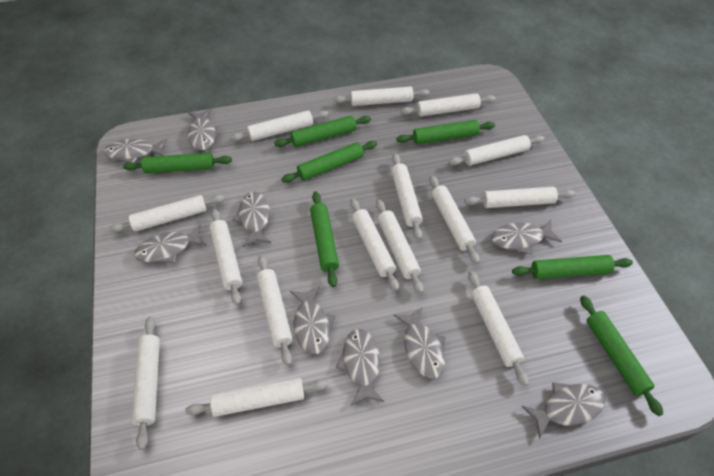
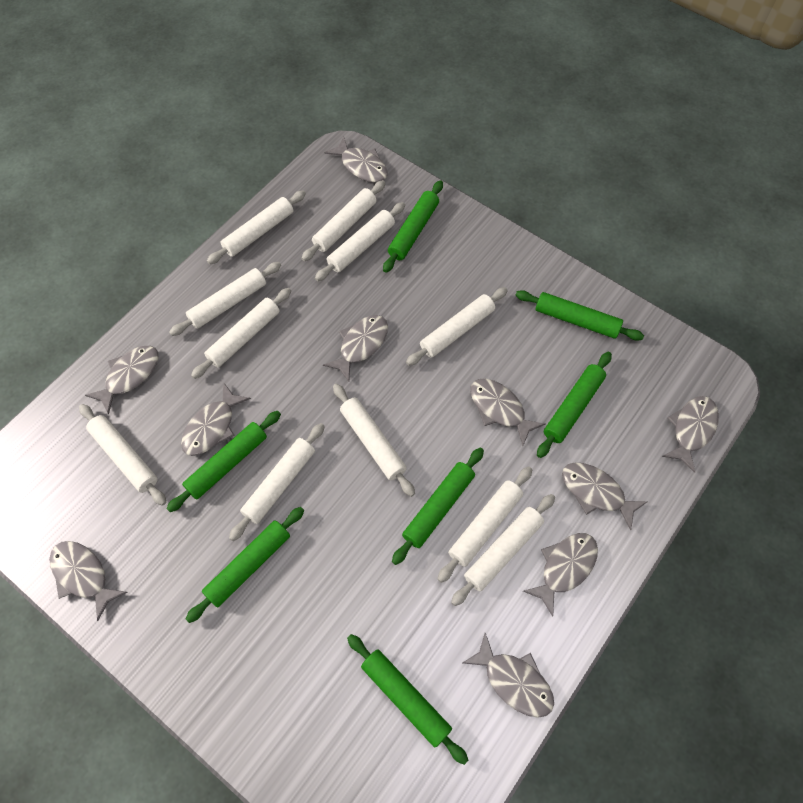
grey fish: [104,139,167,163] [134,224,207,264] [188,109,222,151] [232,192,271,247] [290,286,336,354] [336,329,384,406] [393,307,446,379] [491,220,562,254] [522,382,605,439] = 9 -> [49,541,127,621] [85,346,158,415] [181,383,251,456] [323,315,388,382] [324,137,388,183] [463,633,554,718] [470,379,545,446] [523,533,598,617] [562,462,648,530] [662,396,719,473] = 10
white rolling pin: [109,194,225,232] [132,317,160,450] [185,378,328,417] [210,209,242,305] [231,110,328,141] [257,255,293,366] [334,87,430,106] [350,199,399,291] [376,199,424,294] [391,154,423,240] [401,93,496,117] [429,175,480,264] [449,135,544,166] [464,187,575,208] [468,271,529,386] = 15 -> [79,404,166,506] [169,262,281,336] [191,288,291,379] [207,190,306,264] [229,423,325,541] [301,180,386,261] [315,202,405,281] [333,384,415,497] [406,287,508,366] [438,466,532,583] [451,494,555,606] = 11

